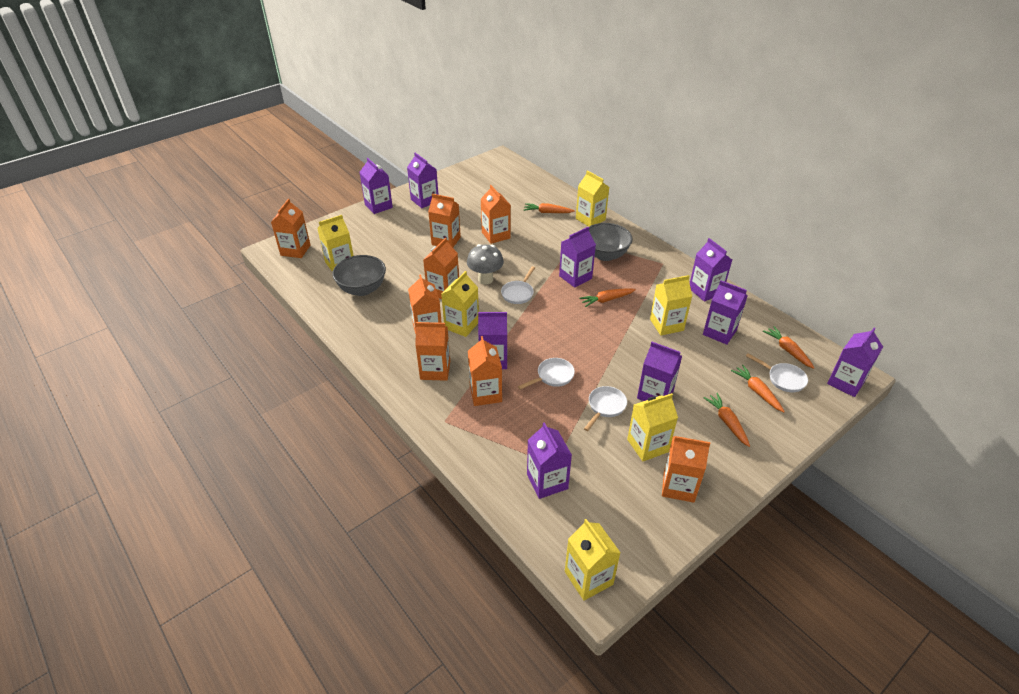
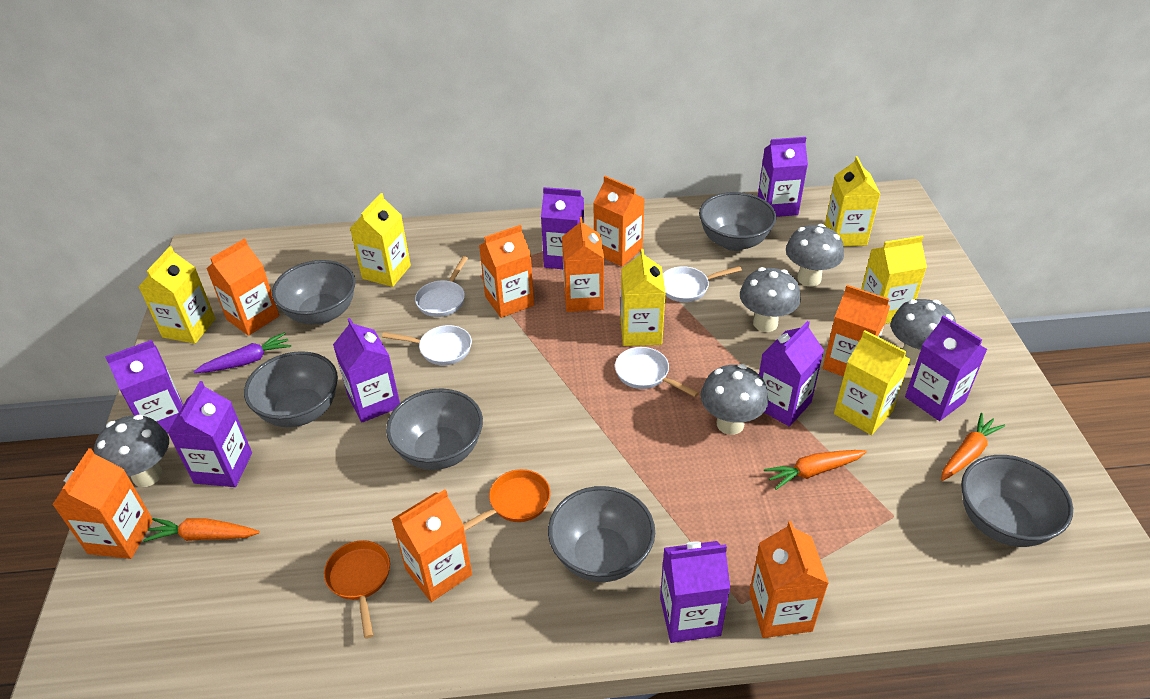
grey bowl: [332,255,386,296] [589,223,633,261] = 2 -> [244,351,338,427] [272,260,356,324] [386,388,483,470] [548,486,655,582] [699,192,776,251] [961,455,1073,547] = 6
grey mushroom: [467,244,504,285] = 1 -> [94,415,169,487] [700,364,768,435] [740,267,801,332] [786,224,844,287] [891,299,956,365] = 5
orange carrot: [524,203,575,213] [580,288,636,307] [703,393,750,447] [731,365,785,412] [763,326,814,369] = 5 -> [143,518,260,542] [764,450,867,490] [941,413,1005,481] = 3
orange pan: none = 0 -> [324,540,390,639] [463,469,551,531] = 2
purple carrot: none = 0 -> [193,332,291,373] = 1
purple carton: [359,158,393,214] [407,153,439,208] [478,312,507,369] [527,422,572,499] [559,227,596,288] [637,342,682,401] [690,238,732,302] [703,280,748,345] [827,327,883,397] = 9 -> [105,340,183,433] [168,381,252,487] [333,318,400,423] [541,187,584,269] [660,541,730,643] [758,137,808,217] [759,321,824,427] [905,315,987,421] = 8

